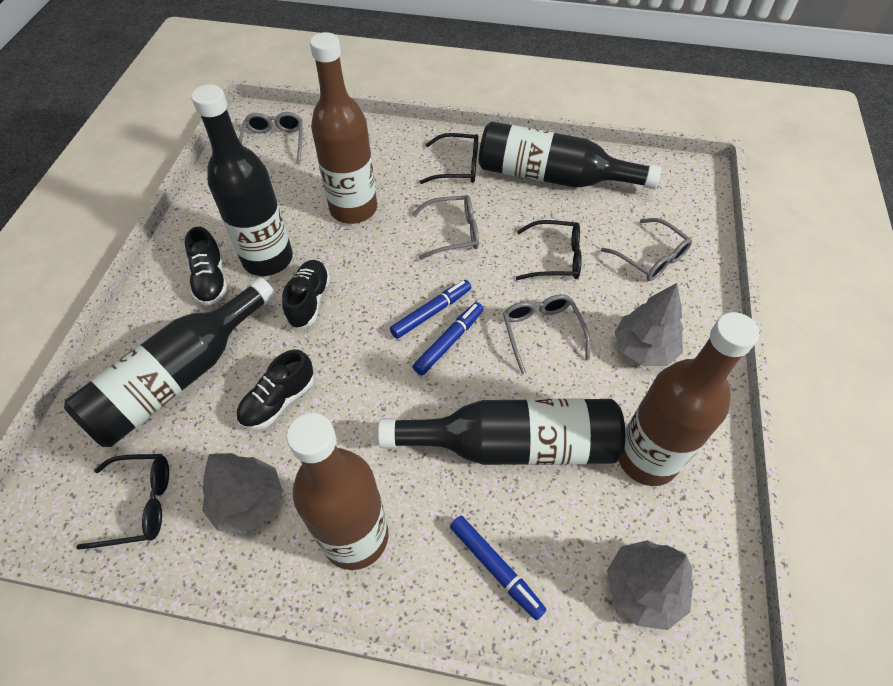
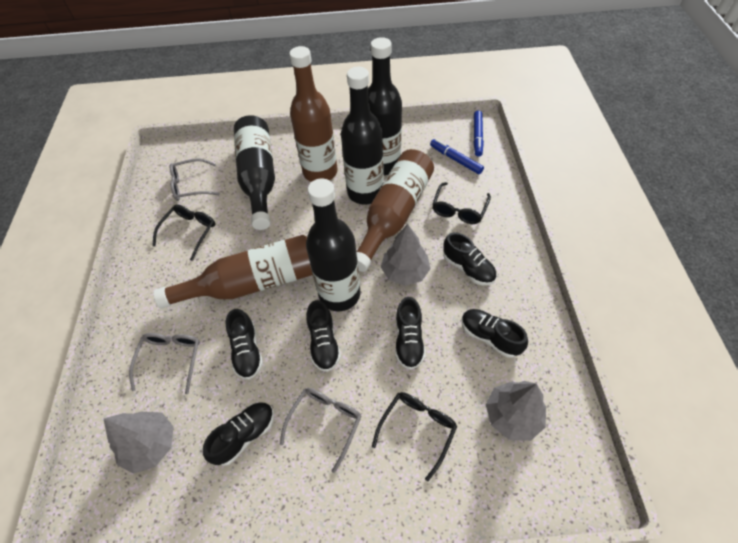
black shoe: [185,227,228,306] [236,350,314,430] [282,260,330,328] = 3 -> [203,402,274,466] [226,309,263,380] [306,300,341,372] [395,297,425,370] [443,232,496,285] [462,309,528,358] = 6
blue marker: [390,280,472,339] [413,302,483,376] [450,516,547,620] = 3 -> [430,139,484,174] [474,111,484,157] = 2
grey glasses: [239,112,303,164] [412,195,479,260] [503,294,590,374] [601,218,692,281] = 4 -> [129,333,200,394] [170,158,220,201] [280,388,362,473] = 3

